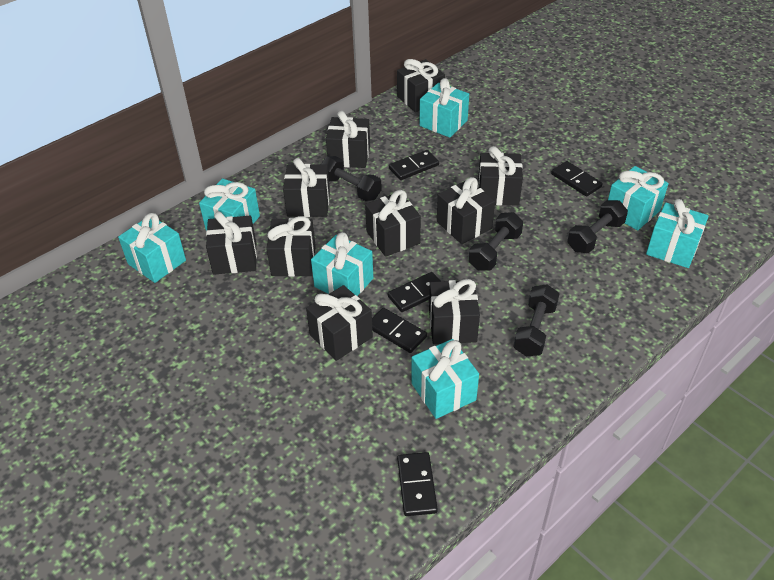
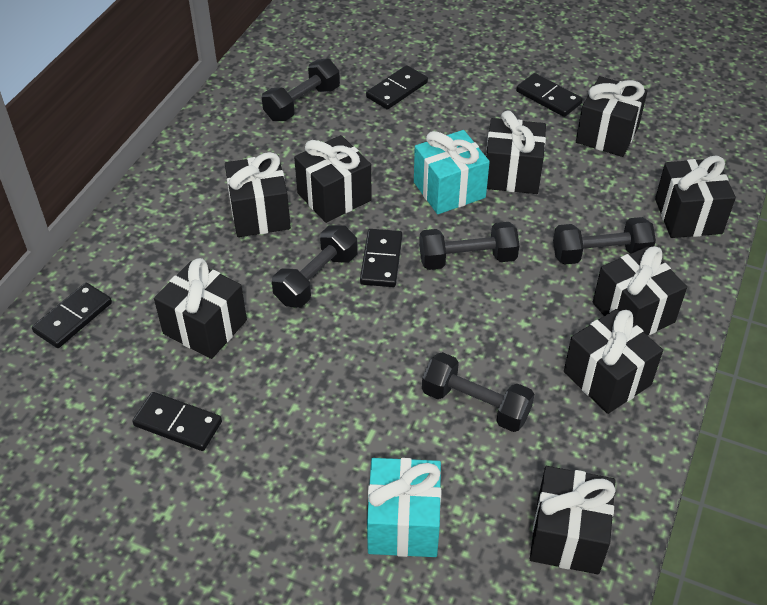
black dumbbell: [321,156,382,201] [468,212,523,271] [514,284,559,356] [567,200,628,253] = 4 -> [262,58,340,121] [272,225,358,308] [419,222,520,270] [422,352,534,432] [553,217,656,265] = 5
black gift: [206,211,257,275] [266,216,316,277] [283,158,330,217] [306,285,373,361] [326,111,370,168] [365,190,421,257] [397,59,445,112] [429,279,480,344] [437,177,495,244] [478,146,523,206] = 10 -> [154,258,247,359] [225,152,291,237] [294,135,372,223] [486,111,546,194] [530,466,616,574] [564,309,663,414] [576,76,648,157] [593,247,687,336] [655,156,736,238] = 9
turquoise gift: [118,213,186,283] [199,178,260,231] [311,232,373,296] [411,339,479,419] [420,78,469,138] [608,166,669,230] [646,199,709,268] = 7 -> [367,458,441,557] [414,130,490,214] = 2

